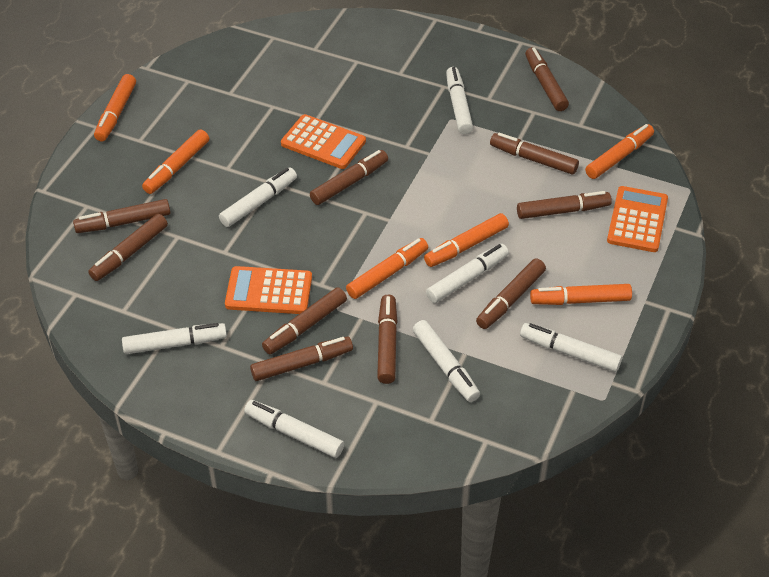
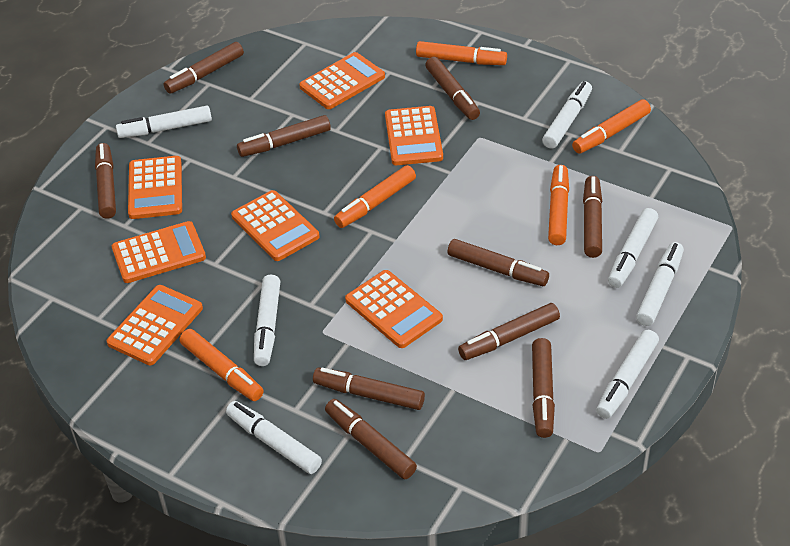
orange calculator: [225,266,312,314] [281,114,366,169] [607,186,668,252] = 3 -> [107,285,203,365] [112,221,206,283] [128,156,182,219] [231,190,320,261] [299,52,385,109] [345,270,443,348] [385,106,443,165] = 7
orange marker: [94,74,136,141] [142,129,209,194] [346,238,428,299] [424,213,509,267] [530,284,632,305] [585,124,654,179] = 6 -> [180,329,264,401] [334,165,416,228] [416,41,507,65] [548,165,569,245] [572,99,651,154] = 5

